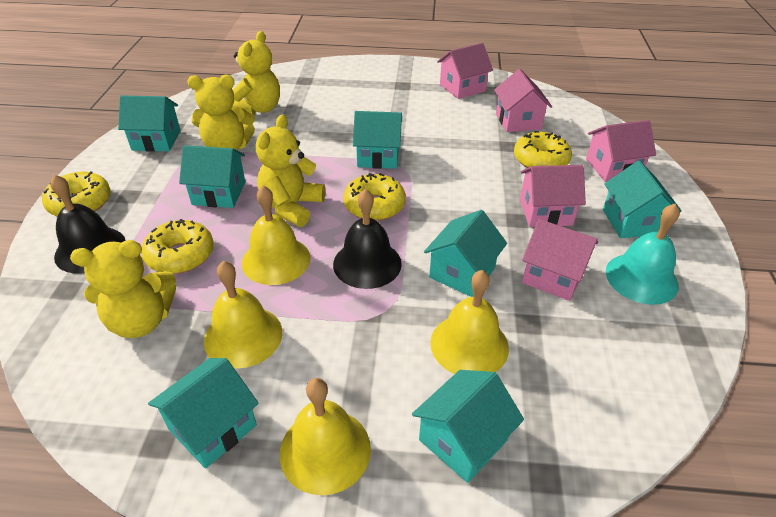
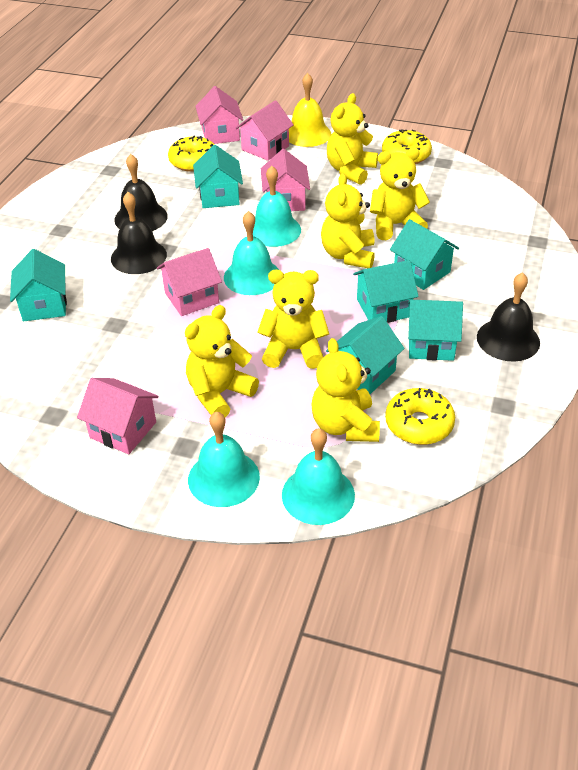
black bell: [51,175,126,273] [333,189,402,289] = 2 -> [111,192,167,274] [114,154,168,231] [477,272,540,362] = 3
turquoise bell: [606,204,680,305] = 1 -> [188,411,260,507] [224,211,279,295] [253,166,301,247] [282,428,355,525] = 4
turquoise house: [118,95,181,152] [148,358,259,469] [179,145,245,208] [353,111,402,169] [412,370,524,483] [424,210,507,297] [603,161,682,238] = 7 -> [10,249,67,322] [193,145,243,208] [326,316,404,394] [353,260,419,323] [390,219,459,290] [408,300,463,361] = 6
yellow bell: [204,261,282,369] [242,186,310,285] [280,378,371,495] [430,270,509,374] = 4 -> [289,73,331,147] = 1
yellow donut: [42,171,111,216] [141,219,214,274] [343,173,406,221] [514,131,572,168] = 4 -> [168,136,215,172] [382,130,432,164] [385,388,455,445] = 3
yellow teddy bear: [70,240,176,338] [187,75,255,150] [231,31,280,115] [256,114,325,227] = 4 -> [185,305,259,417] [257,270,329,369] [311,338,380,442] [321,173,375,268] [327,93,378,185] [370,148,430,240] = 6

